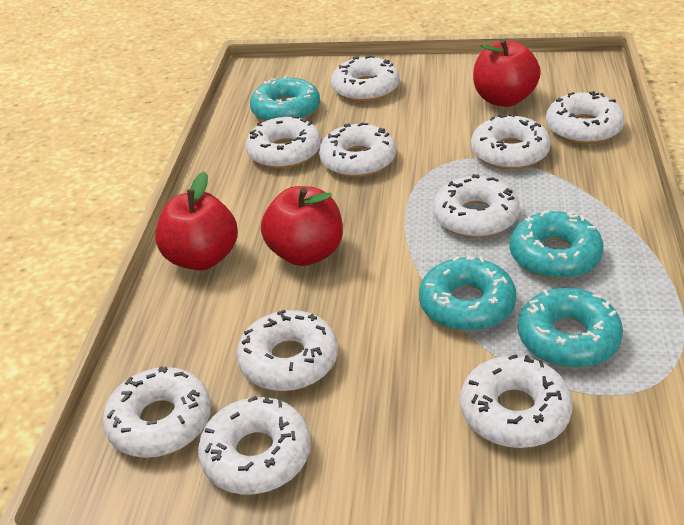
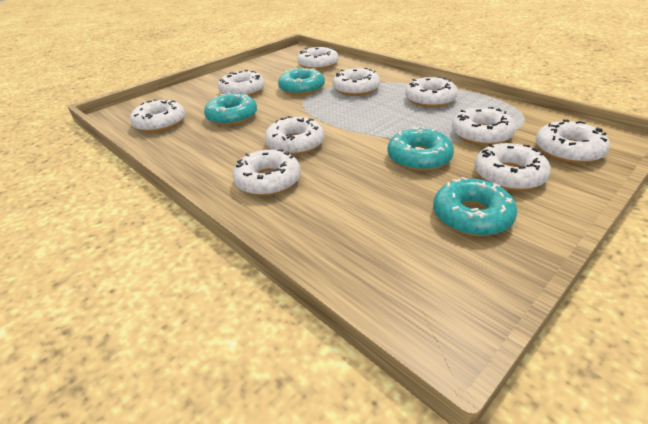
red apple: [155,171,238,270] [261,186,343,266] [473,39,541,107] = 3 -> none = 0

